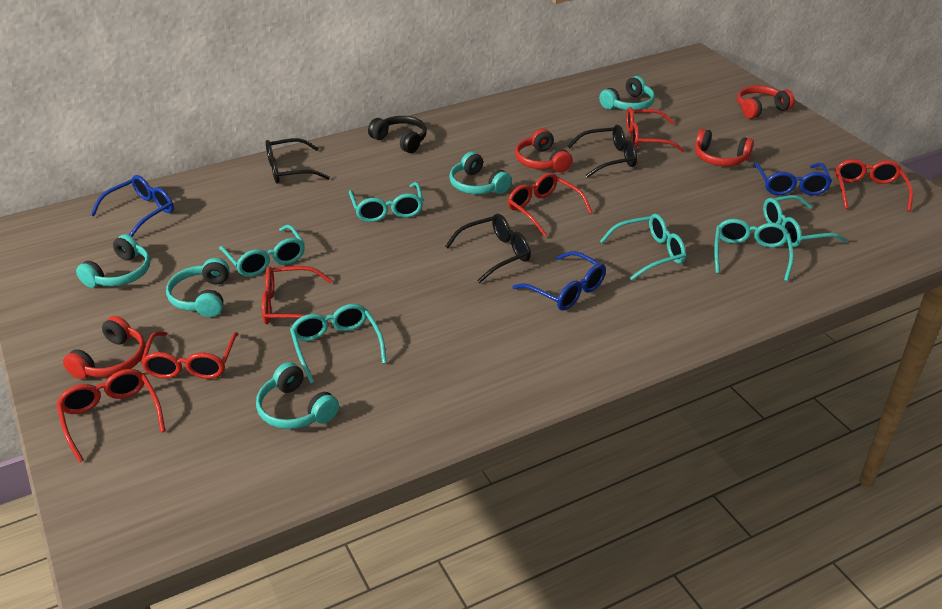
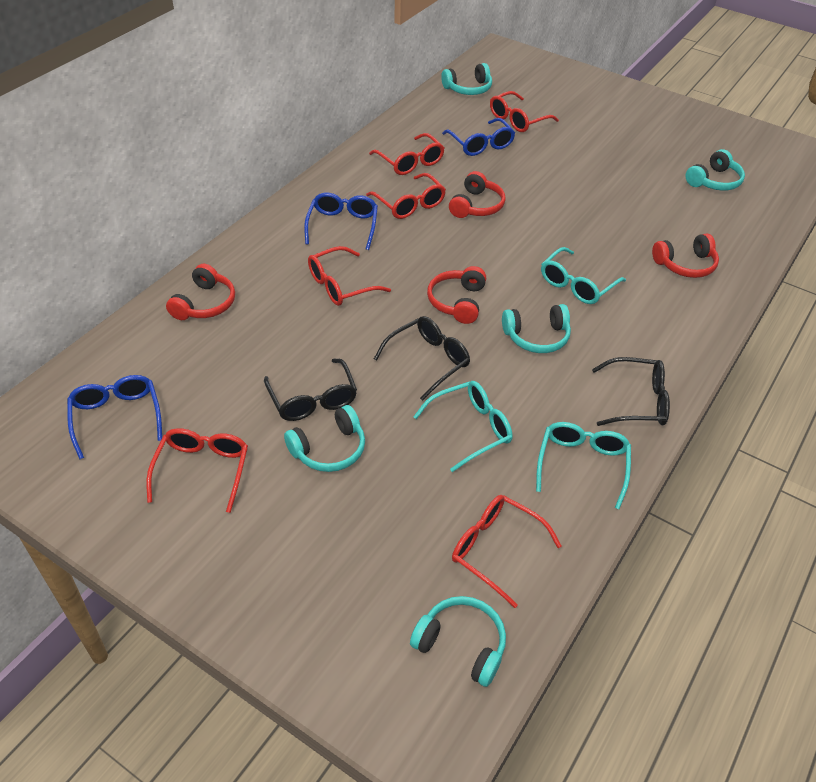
black headphones: [368,116,427,153] = 1 -> none = 0
turquoise glasses: [219,225,305,277] [290,304,387,384] [349,182,423,222] [600,214,686,281] [714,219,794,281] [763,195,847,247] = 6 -> [413,381,513,472] [536,422,631,509] [541,247,626,304] = 3

